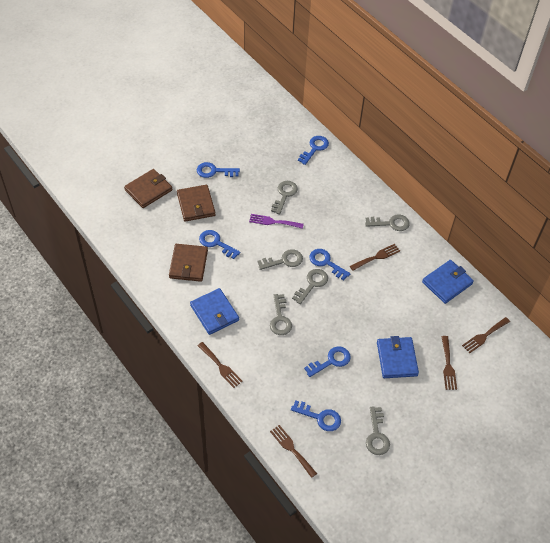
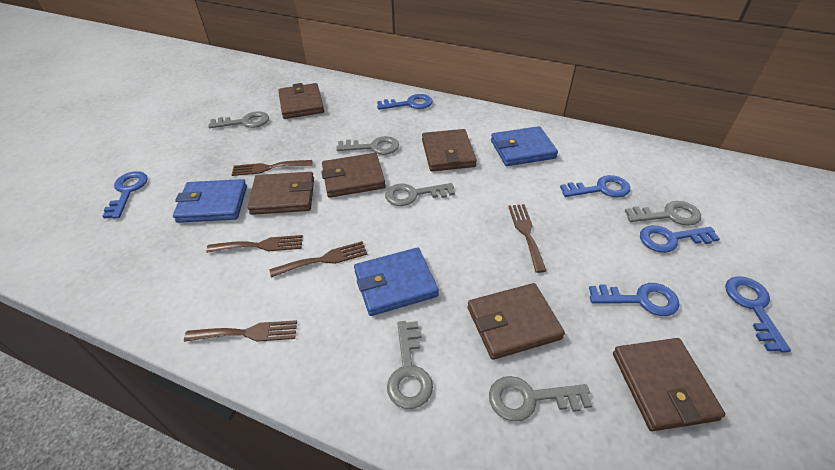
brown wallet: [124,169,172,208] [169,244,208,282] [177,185,216,222] = 3 -> [248,172,314,215] [278,83,324,119] [321,153,386,198] [422,129,477,171] [467,283,565,360] [613,338,725,431] = 6
purple fork: [249,214,304,229] = 1 -> none = 0

